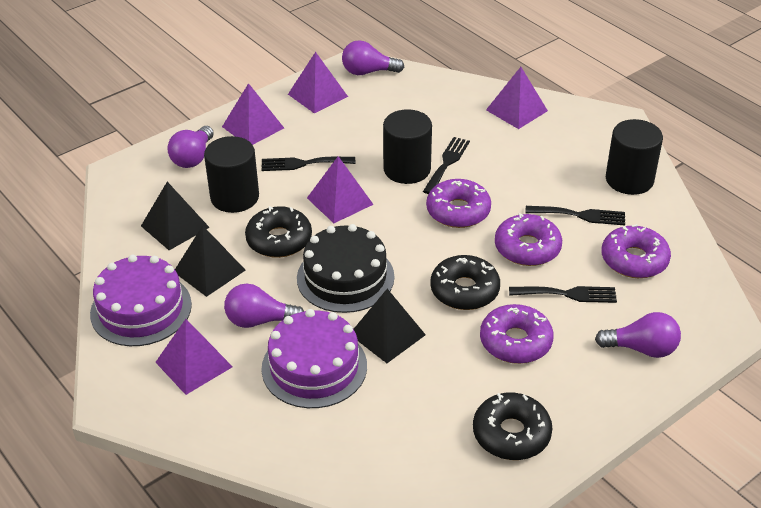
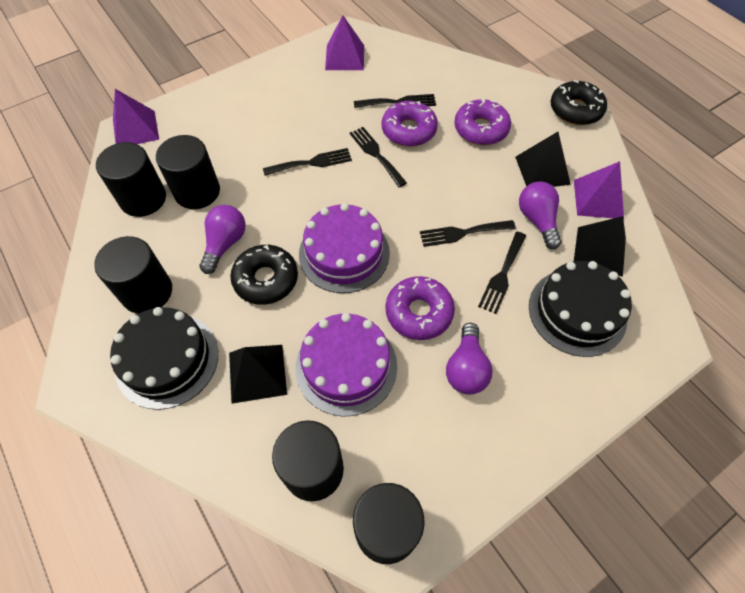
black cake: [297,224,394,313] = 1 -> [110,307,218,410] [529,261,632,357] = 2
black cylinder: [204,136,259,213] [383,109,432,184] [606,119,663,195] = 3 -> [94,236,172,314] [96,142,166,217] [156,135,220,209] [272,420,344,501] [353,483,424,564] = 5
black donut: [245,206,312,258] [430,255,500,310] [473,393,553,460] = 3 -> [230,245,298,305] [551,80,607,125] = 2
black fork: [261,157,355,171] [423,137,470,194] [509,286,617,303] [525,206,625,226] = 4 -> [263,148,352,176] [350,127,407,187] [354,94,436,108] [420,220,516,247] [478,232,526,314] = 5
purple donut: [426,179,491,228] [480,304,554,364] [495,213,562,266] [602,224,671,278] = 4 -> [382,101,438,147] [386,276,455,340] [454,99,511,145] = 3
purple light bulb: [167,126,214,168] [224,283,304,328] [342,40,404,75] [595,312,681,358] = 4 -> [199,205,246,274] [446,323,493,395] [519,181,562,249] = 3
purple pyramid: [155,319,233,395] [222,83,284,145] [288,52,348,113] [307,156,374,223] [486,67,548,129] = 5 -> [113,89,159,144] [325,16,364,70] [574,161,624,219] = 3

